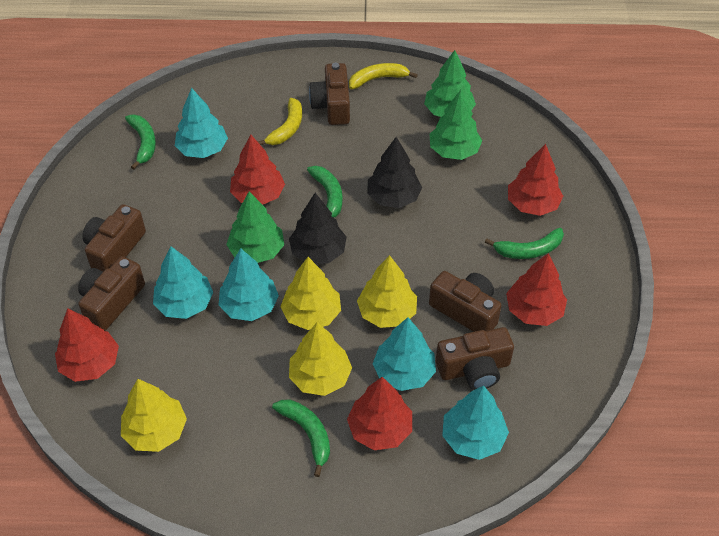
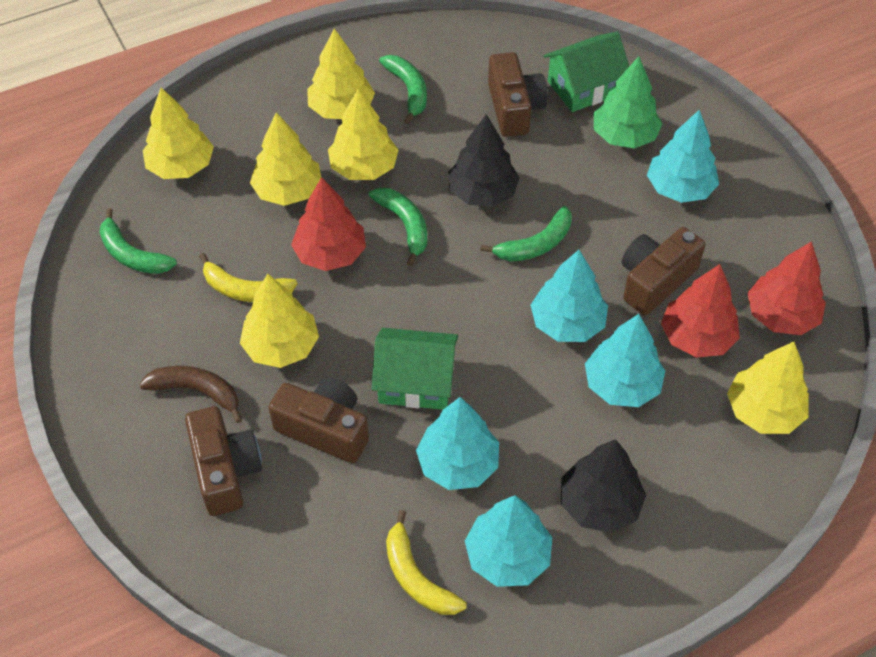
brown banana: none = 0 -> [139,366,243,423] = 1
brown camera: [78,256,145,331] [82,204,146,272] [309,63,350,125] [429,271,502,332] [436,327,514,390] = 5 -> [185,406,262,516] [268,378,369,463] [488,52,548,137] [622,227,705,315] = 4
green house: none = 0 -> [372,328,458,410] [544,32,629,112] = 2
green tree: [226,192,284,263] [424,50,476,117] [430,90,482,160] = 3 -> [593,56,662,148] = 1
red tree: [55,308,119,382] [230,135,285,205] [347,377,412,450] [506,253,567,326] [508,144,563,216] = 5 -> [291,177,366,271] [661,264,740,358] [747,241,826,335] = 3
yellow tree: [121,379,187,452] [280,257,341,330] [289,322,352,396] [357,255,417,328] = 4 -> [143,87,214,179] [240,274,319,368] [250,112,321,206] [307,28,375,119] [328,89,399,180] [727,341,809,434] = 6

